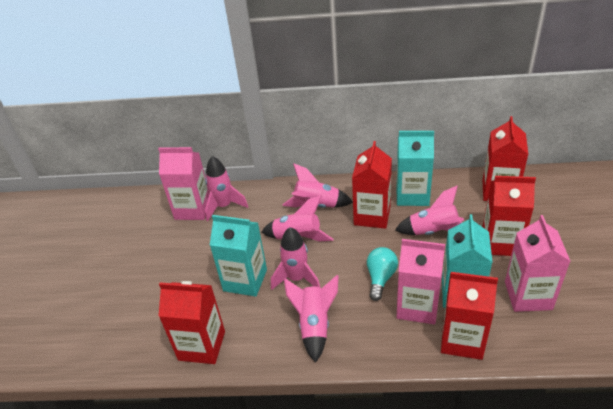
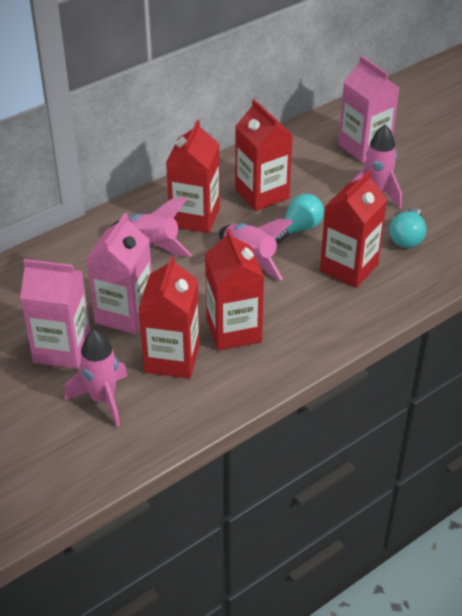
pink rocket: [205,156,248,221] [262,195,333,241] [271,227,320,290] [282,164,353,208] [284,275,339,363] [395,186,464,235] = 6 -> [65,329,127,427] [112,197,192,257] [219,219,294,280] [350,124,402,208] = 4
turquoise carton: [210,215,267,297] [396,131,434,206] [442,214,492,308] = 3 -> none = 0
turquoise light bulb: [367,247,398,301] = 1 -> [274,194,324,243] [389,207,426,248] = 2

